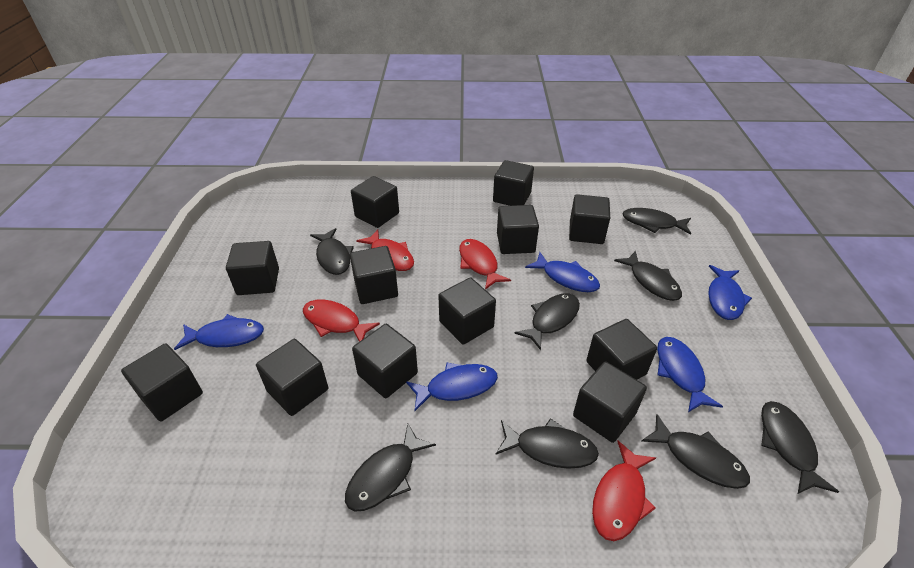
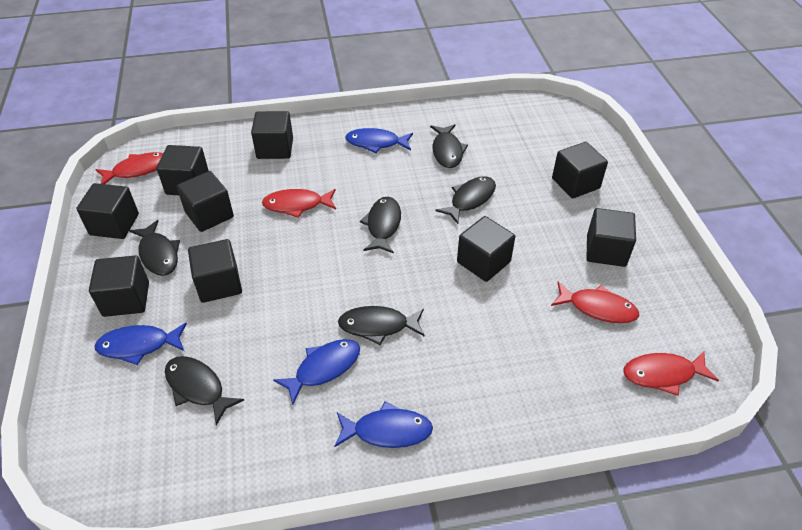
black cube: [121,343,203,422] [226,241,279,295] [256,339,328,416] [350,246,398,304] [351,176,399,228] [352,324,418,398] [438,277,496,345] [493,160,534,206] [497,205,539,254] [569,194,610,244] [573,361,647,443] [586,319,657,380] = 12 -> [76,183,139,239] [89,255,149,317] [157,145,209,195] [177,171,234,232] [188,239,242,303] [251,111,293,159] [457,216,515,282] [552,142,608,199] [586,208,636,267] = 9
black fish: [310,228,354,275] [345,424,436,511] [496,418,599,469] [514,293,580,350] [614,251,682,301] [622,208,691,235] [641,414,750,489] [761,401,839,494] = 8 -> [129,220,180,276] [165,356,244,425] [338,306,425,345] [360,197,401,253] [430,124,468,168] [436,176,496,224] = 6
blue fish: [174,314,264,350] [406,363,498,411] [525,252,600,292] [657,337,723,412] [708,265,752,320] = 5 -> [94,323,187,365] [273,339,360,405] [335,401,433,448] [345,128,413,153] = 4

